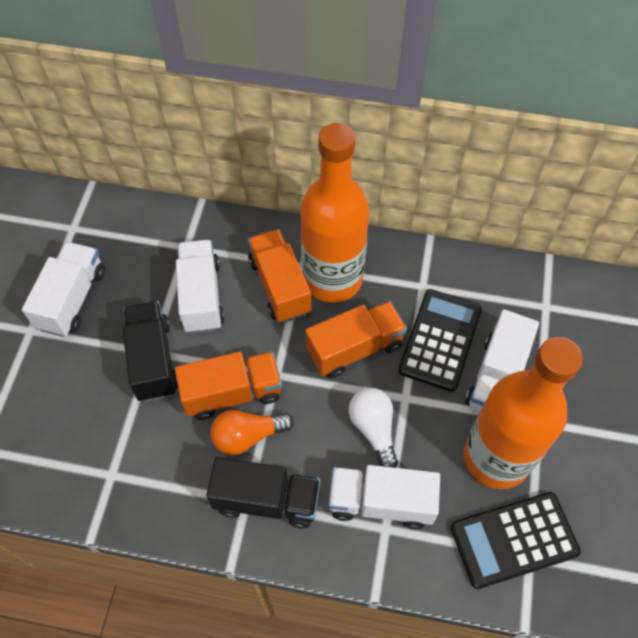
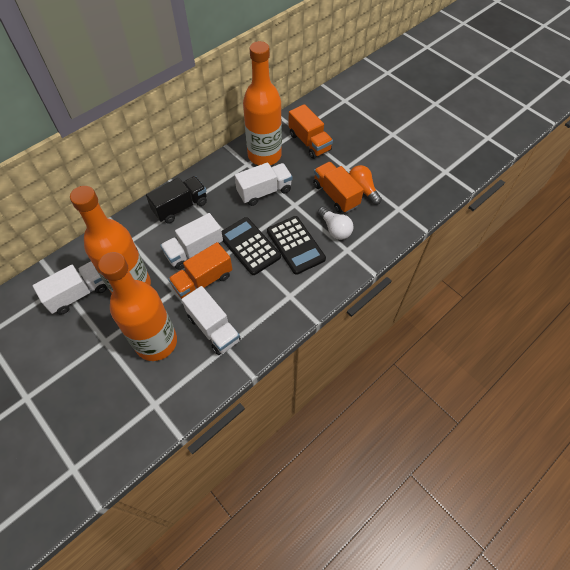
black truck: [122,301,178,402] [206,457,320,529] = 2 -> [146,176,207,224] = 1
orange bottle: [300,123,369,303] [464,337,583,489] = 2 -> [70,186,151,293] [98,252,177,361] [243,41,282,165] = 3

